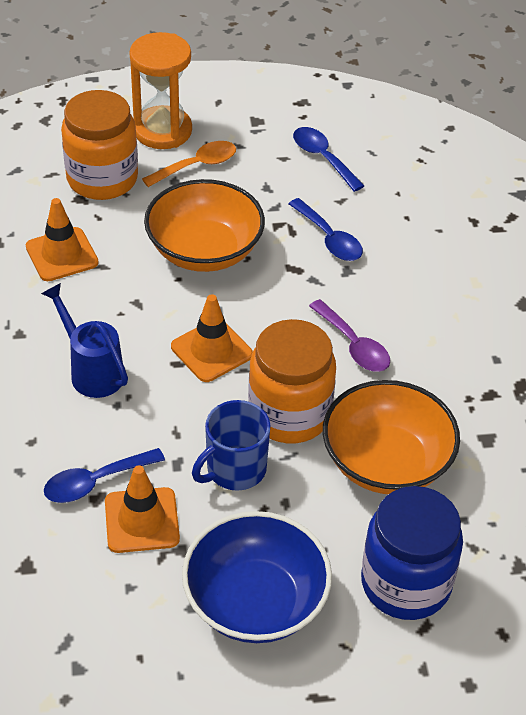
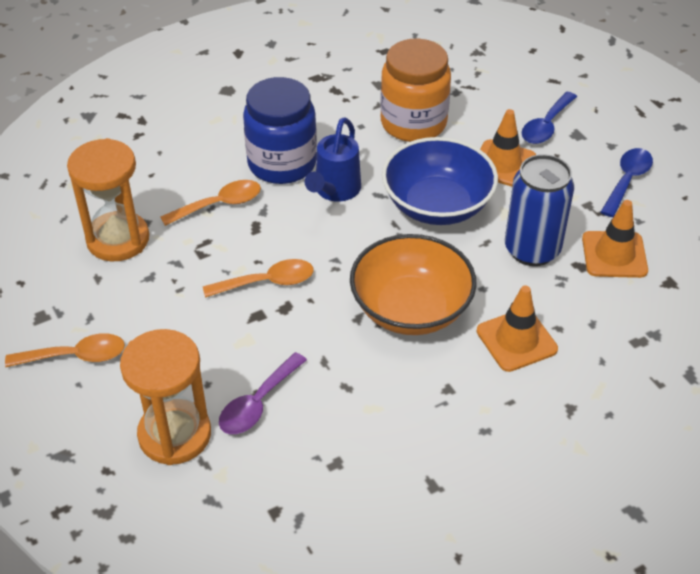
blue can: none = 0 -> [505,154,574,266] = 1
blue mug: [192,400,271,491] = 1 -> none = 0
blue spoon: [44,448,165,503] [288,198,363,261] [293,127,364,192] = 3 -> [522,92,577,144] [601,148,653,217] = 2
orange bowl: [144,179,265,272] [323,380,460,494] = 2 -> [350,234,476,335] = 1
orange hourglass: [129,32,192,149] = 1 -> [67,138,149,261] [120,329,211,465] = 2
orange jar: [61,90,138,200] [248,319,336,443] = 2 -> [380,39,451,142] = 1
orange spoon: [142,141,236,187] = 1 -> [5,333,125,367] [160,180,261,226] [203,259,313,298] = 3

